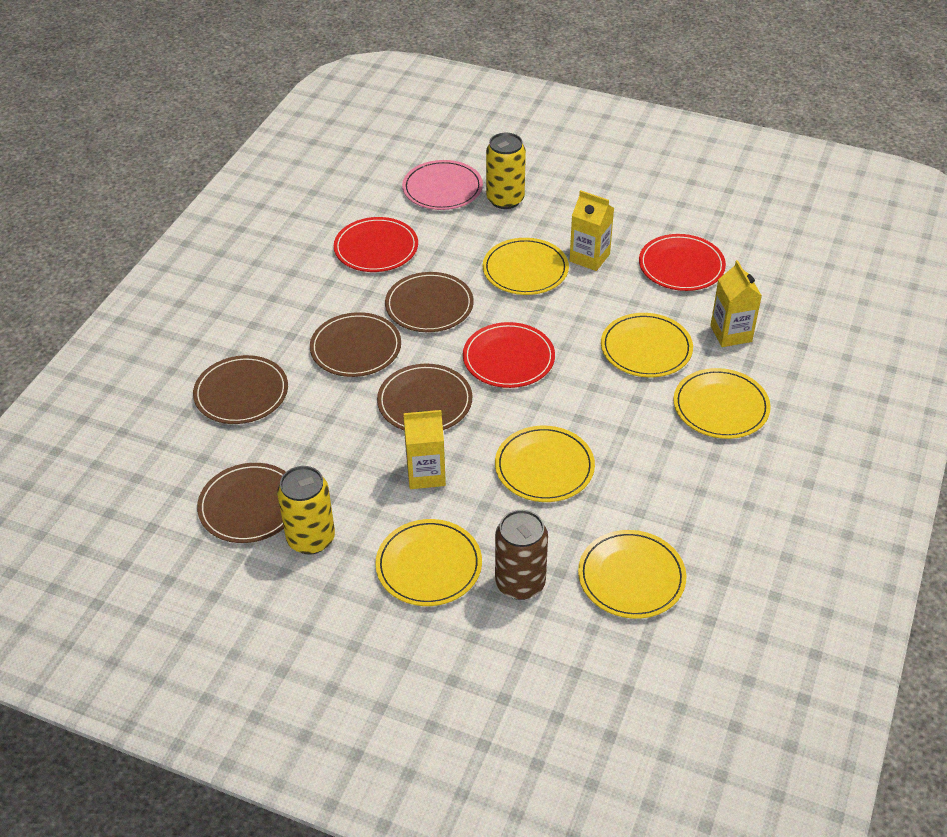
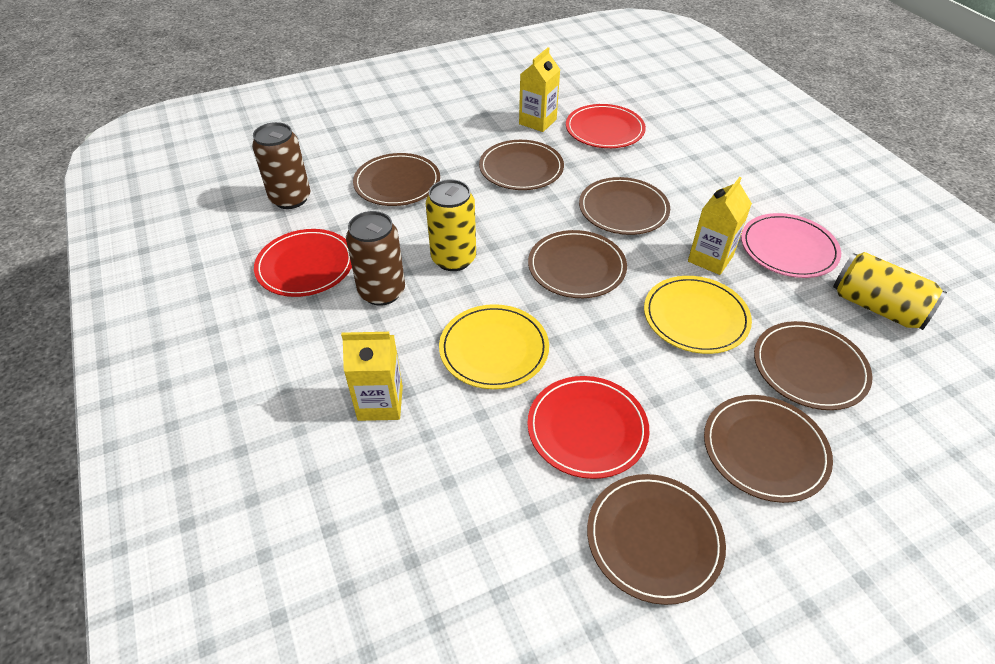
brown can: [495,510,548,600] = 1 -> [252,122,310,209] [346,211,405,306] = 2
brown plate: [193,355,288,424] [197,463,286,543] [310,312,401,377] [377,364,472,430] [385,272,474,332] = 5 -> [353,153,440,206] [479,140,564,190] [528,230,627,298] [579,177,670,235] [587,474,726,605] [704,395,833,503] [754,321,873,410] = 7
yellow plate: [375,519,482,606] [483,238,569,295] [495,426,595,502] [578,530,686,619] [601,313,693,378] [673,368,771,439] = 6 -> [439,304,549,389] [644,276,752,354] = 2

